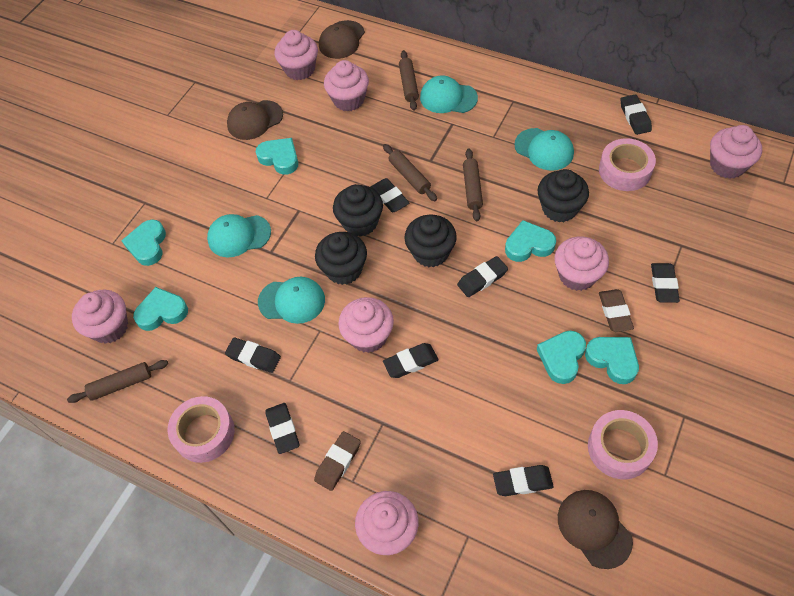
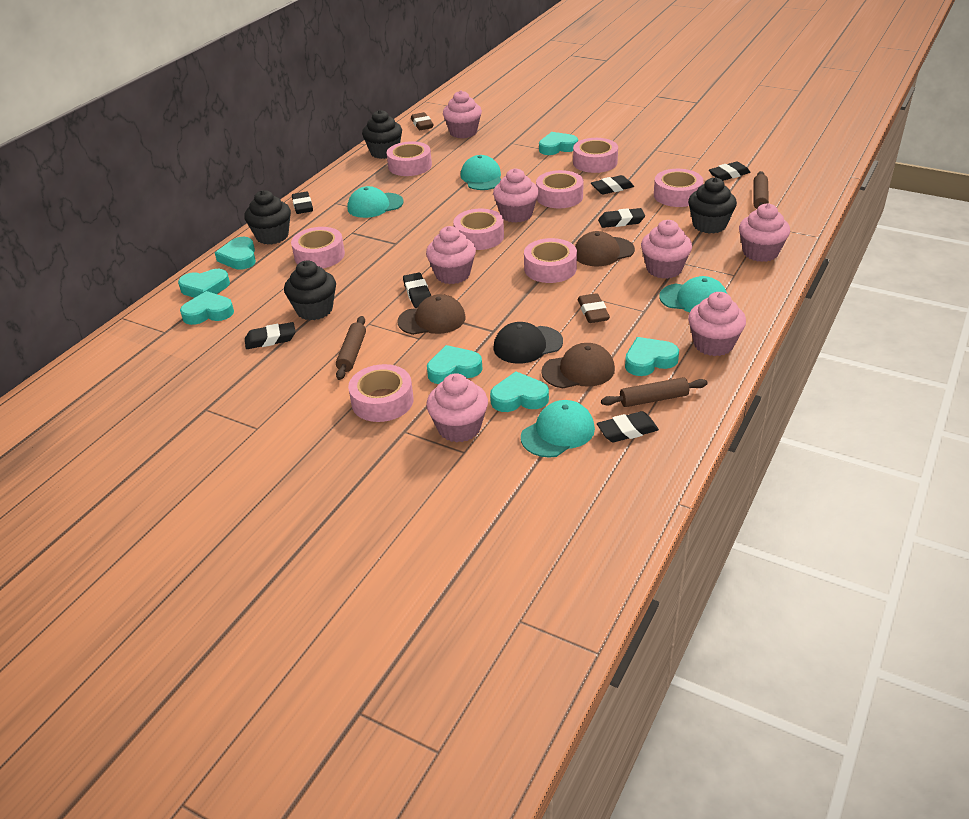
black cap: none = 0 -> [493,322,563,364] = 1
black eraser: [225,338,281,373] [265,403,299,454] [371,178,409,212] [383,343,439,378] [457,256,508,297] [493,465,554,496] [621,95,652,135] [651,263,680,303] = 8 -> [245,322,295,349] [292,192,313,214] [403,273,431,308] [591,175,634,195] [597,411,659,442] [598,208,645,228] [709,162,750,181] = 7
brown rolling pin: [67,360,168,403] [383,144,437,201] [399,50,419,111] [463,148,483,221] = 4 -> [336,316,366,380] [601,377,708,407] [754,171,769,209] = 3
pink tape: [168,396,235,463] [588,410,658,479] [599,138,656,191] = 3 -> [291,227,345,268] [348,364,414,422] [387,141,432,176] [453,209,504,250] [524,238,577,283] [536,170,584,208] [573,138,618,173] [654,169,703,207] = 8
turquoise heart: [121,220,166,266] [133,287,188,331] [256,138,298,175] [505,220,556,262] [537,331,586,384] [585,337,639,384] = 6 -> [178,269,230,298] [180,291,234,325] [215,237,256,270] [427,345,482,384] [490,371,549,412] [539,132,578,155] [625,337,679,376] = 7

